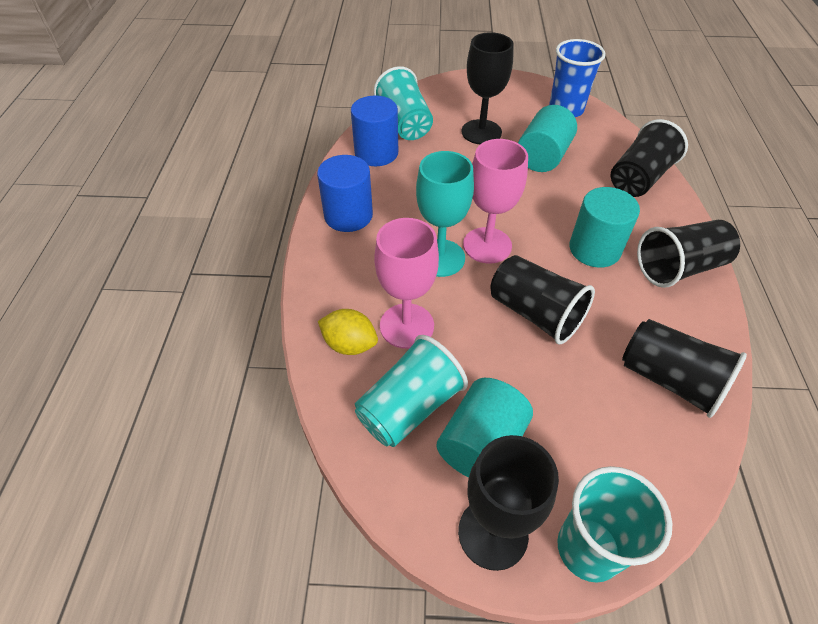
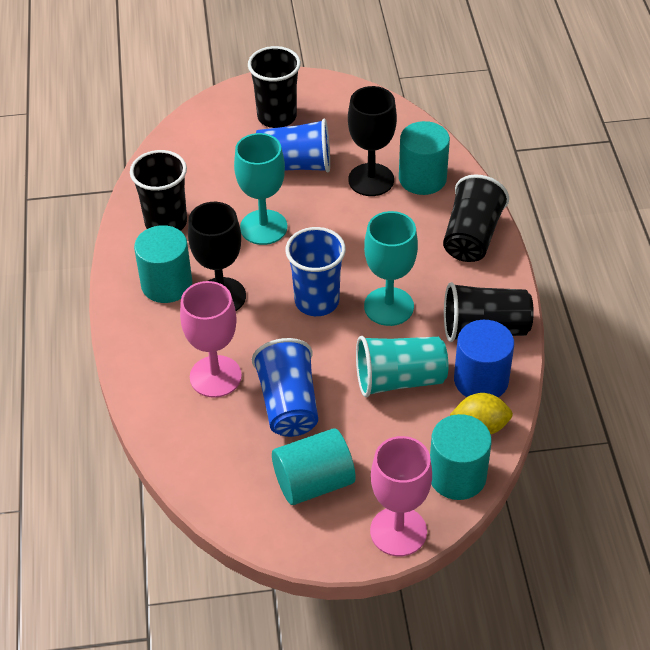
blue cup: [549,39,606,117] = 1 -> [252,338,318,437] [256,119,330,173] [285,227,346,316] = 3
blue cylinder: [317,155,373,232] [351,96,398,166] = 2 -> [454,320,514,397] = 1
turquoise cup: [355,335,468,447] [374,66,433,140] [557,466,672,582] = 3 -> [356,336,448,397] = 1
turquoise cylinder: [436,378,533,478] [518,105,577,172] [569,187,640,268] = 3 -> [134,225,192,303] [272,428,355,505] [399,121,450,195] [430,414,492,500] = 4
turquoise goblet: [416,151,474,277] = 1 -> [234,133,287,245] [364,211,418,326] = 2

